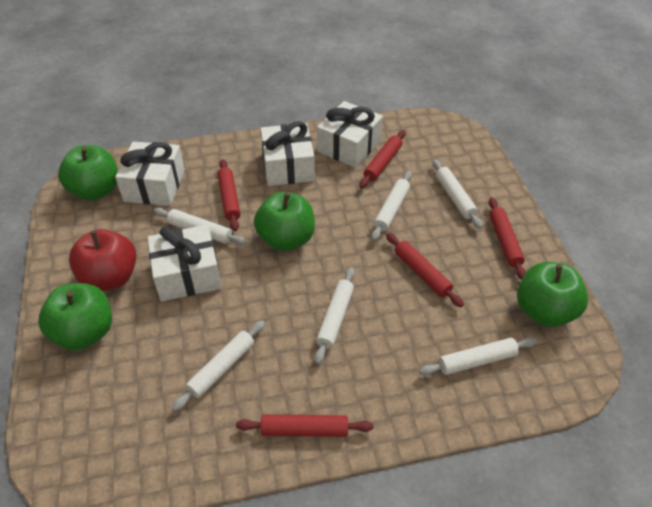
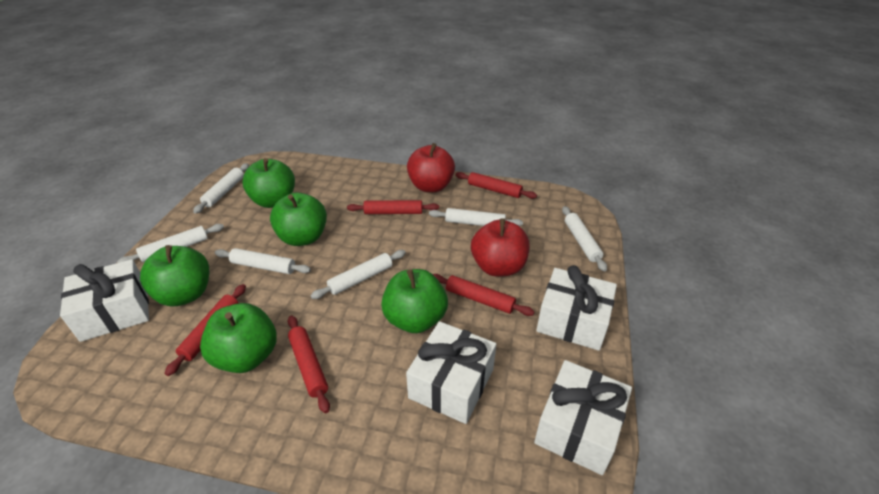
green apple: [38,283,112,350] [58,145,118,201] [254,192,315,251] [517,262,588,327] = 4 -> [140,245,209,306] [200,303,277,373] [242,158,295,208] [270,192,327,246] [381,269,448,333] = 5
red apple: [69,229,136,291] = 1 -> [407,143,455,192] [471,218,530,277] = 2

